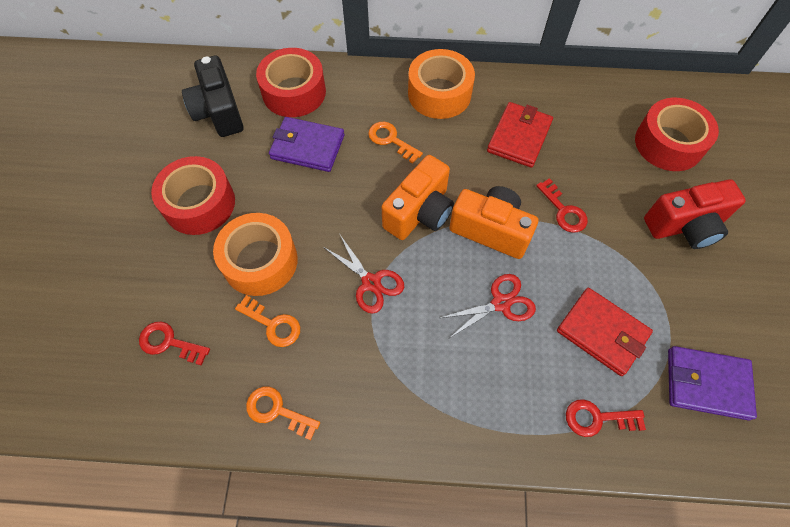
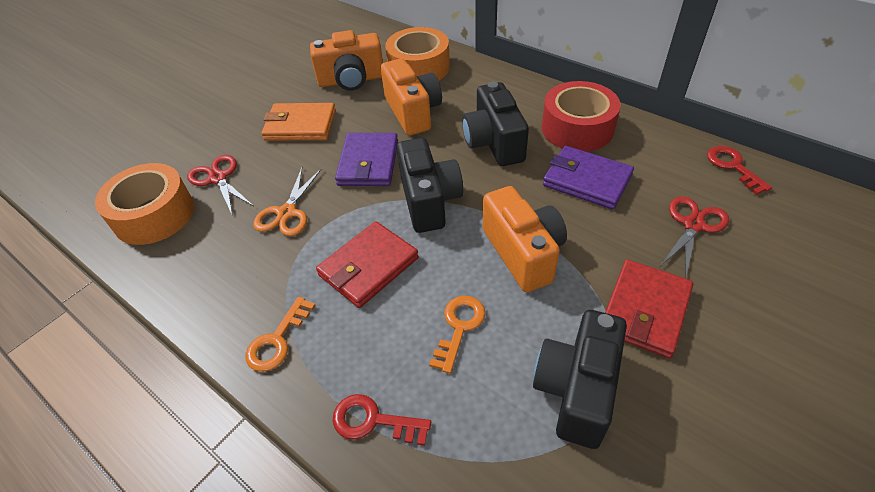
black camera: [182,56,243,137] = 1 -> [397,138,463,233] [462,82,529,166] [533,310,627,449] = 3
orange camera: [381,155,454,240] [449,186,538,259] = 2 -> [310,30,383,91] [381,58,442,135] [483,186,567,292] = 3
orange key: [235,295,300,347] [246,387,320,440] [368,122,423,164] = 3 -> [245,297,316,372] [429,296,486,374] = 2
orange scissors: none = 0 -> [253,168,322,236] = 1
orange wallet: none = 0 -> [262,103,336,141] = 1
red camera: [644,179,746,249] = 1 -> none = 0
red key: [139,322,210,366] [536,178,588,233] [566,399,646,437] = 3 -> [333,394,431,446] [707,146,772,195] = 2
red tape: [151,156,235,235] [256,48,326,117] [635,98,719,171] = 3 -> [542,81,621,152] = 1

